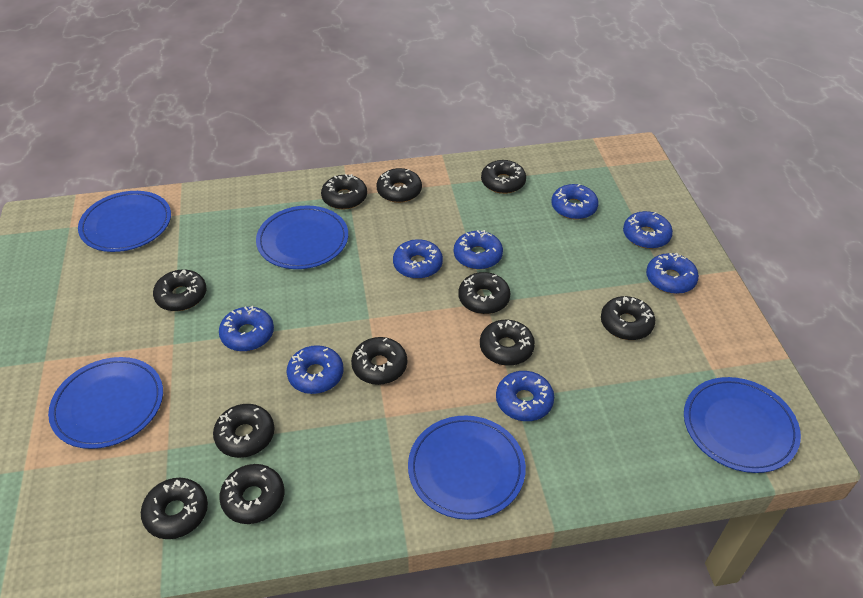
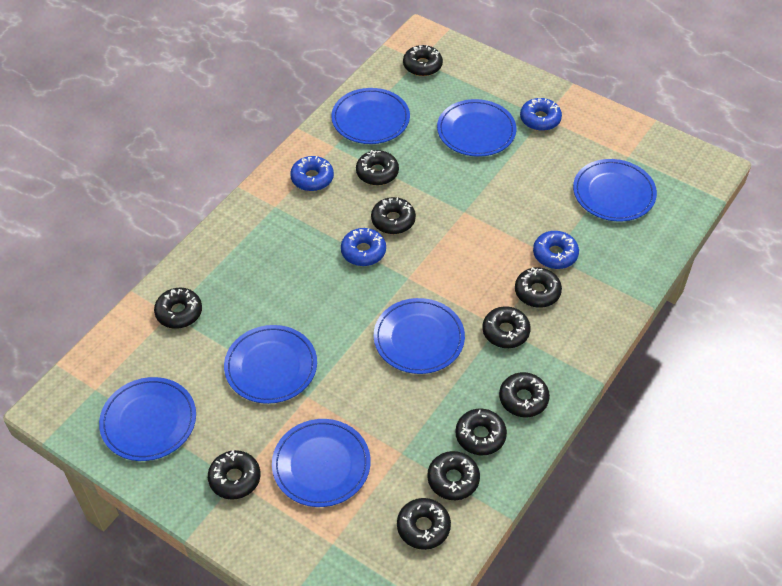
blue donut: [219,306,274,351] [287,345,343,394] [393,239,443,279] [454,230,503,269] [496,371,554,421] [551,184,598,220] [623,211,673,249] [646,253,699,294] = 8 -> [290,156,334,191] [341,228,386,266] [520,98,562,131] [533,231,579,269] = 4
blue plate: [48,357,163,449] [78,191,171,252] [256,206,348,269] [408,415,526,520] [684,377,801,473] = 5 -> [99,377,196,461] [224,325,317,404] [272,419,371,507] [331,88,410,144] [374,298,465,374] [437,99,516,157] [573,159,657,221] = 7

